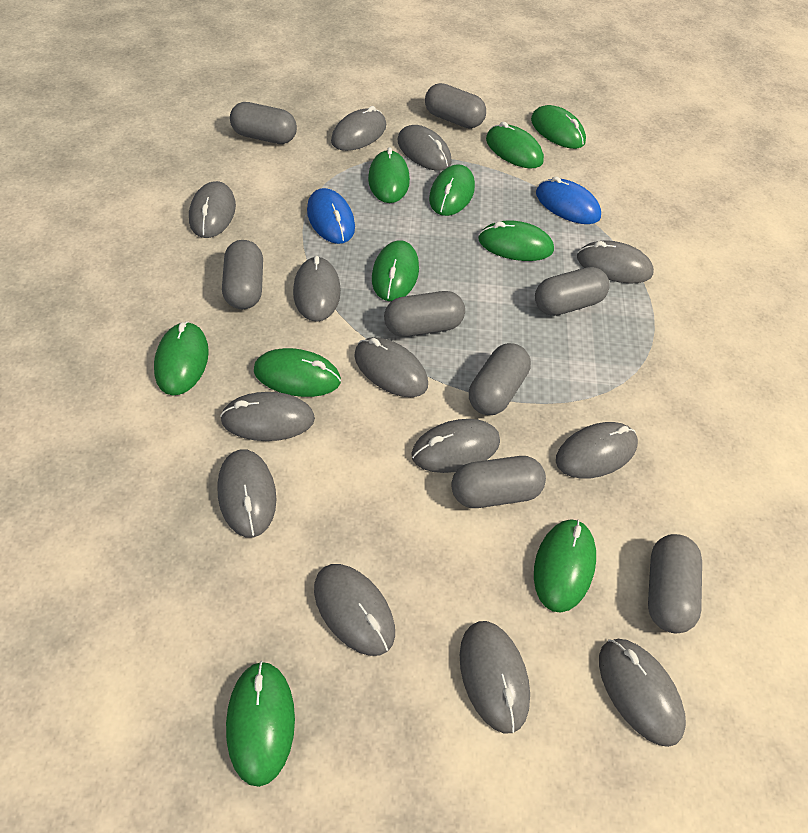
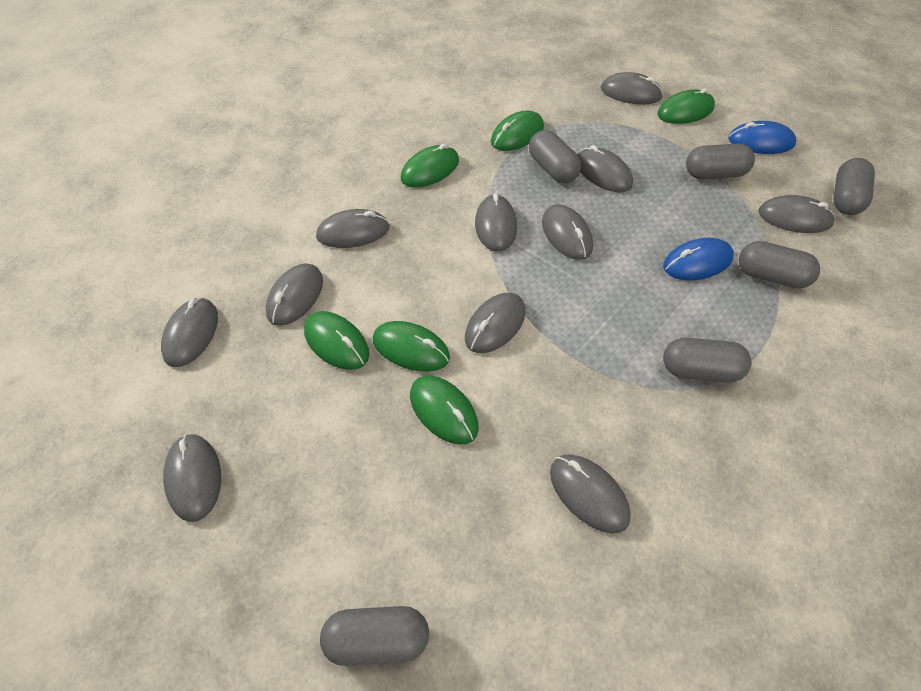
green mouse: [154,321,209,395] [226,661,295,787] [254,348,341,397] [368,147,410,203] [372,240,419,301] [429,164,475,216] [478,220,554,261] [486,122,544,169] [531,105,586,149] [534,519,596,613] = 10 -> [304,311,369,370] [373,321,450,372] [401,143,459,187] [410,376,479,445] [491,111,544,151] [657,88,715,124] = 6
grey capsule: [222,240,263,309] [230,102,297,144] [384,291,465,337] [425,83,486,128] [451,456,546,508] [469,343,531,415] [535,267,610,316] [648,534,702,633] = 8 -> [320,606,429,666] [529,130,581,183] [663,338,752,382] [686,143,755,179] [739,241,820,289] [833,158,875,215] = 6
grey mouse: [189,181,236,238] [217,449,276,538] [220,392,315,441] [293,256,341,322] [314,564,395,656] [331,106,386,151] [354,337,428,397] [398,125,452,171] [411,419,500,473] [460,621,530,733] [556,422,638,479] [577,240,654,283] [599,639,686,747] = 13 -> [161,297,218,367] [163,434,221,522] [266,263,323,326] [316,209,389,248] [465,293,525,353] [475,193,517,252] [542,204,593,260] [550,454,631,534] [578,145,633,193] [601,72,663,105] [758,195,835,233] = 11

